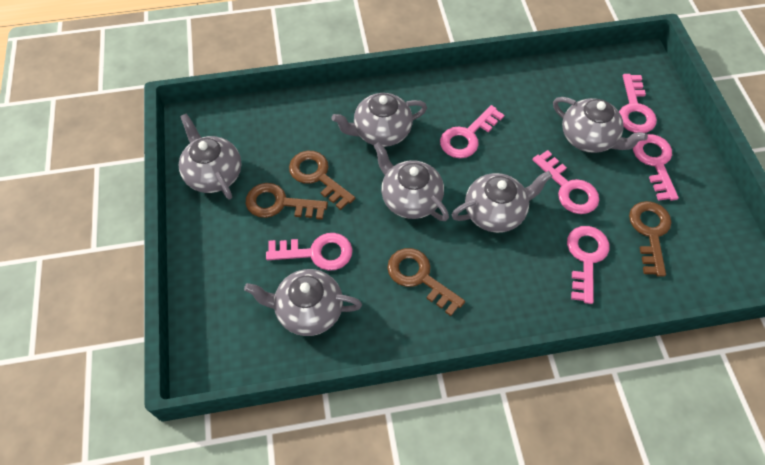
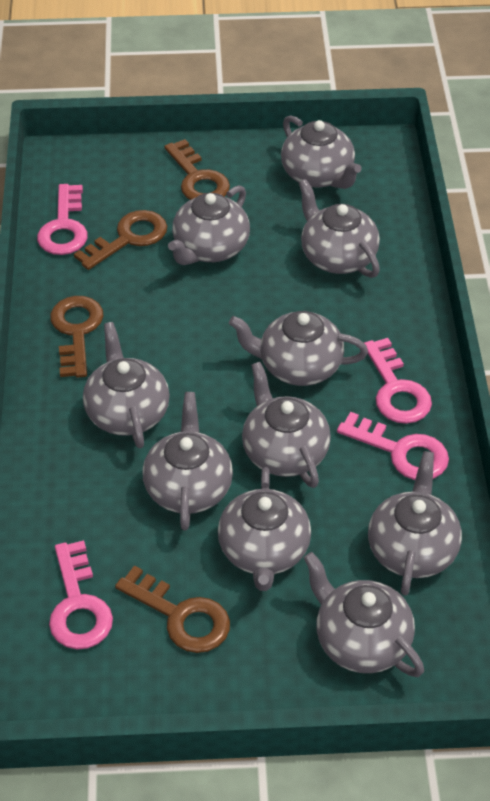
grey teapot: [179,114,242,200] [244,269,362,336] [332,93,427,147] [374,142,449,221] [452,171,552,233] [553,97,648,153] = 6 -> [83,322,170,448] [142,392,233,531] [168,185,250,265] [218,467,311,591] [229,311,368,386] [242,362,331,488] [281,115,362,189] [298,179,380,278] [303,552,424,677] [368,451,462,596] = 10
pink key: [266,233,352,271] [440,105,504,158] [532,150,599,214] [567,226,610,304] [619,74,657,133] [633,134,679,201] = 6 -> [37,184,88,255] [49,540,113,650] [337,412,449,480] [364,338,432,424] = 4

